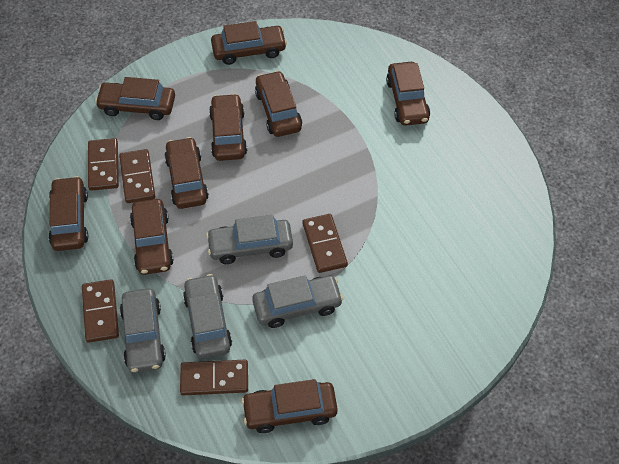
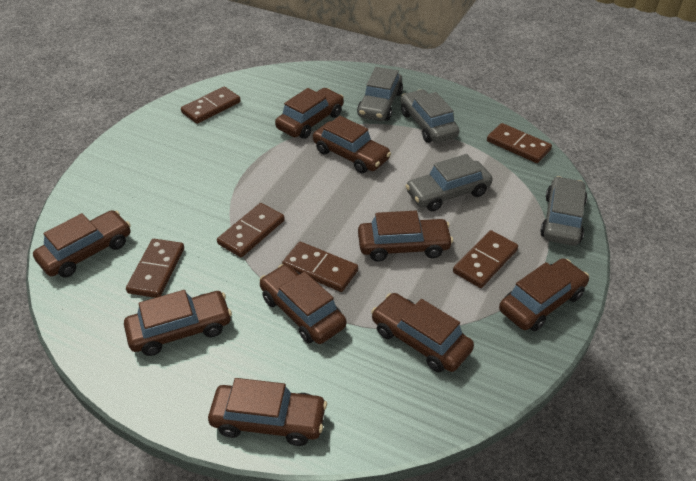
brown domino: [82,279,119,343] [88,138,119,191] [119,149,155,203] [180,360,248,395] [303,214,348,273] = 5 -> [126,239,184,298] [181,87,241,124] [217,203,285,257] [282,242,358,292] [453,230,518,288] [487,123,552,163] = 6

